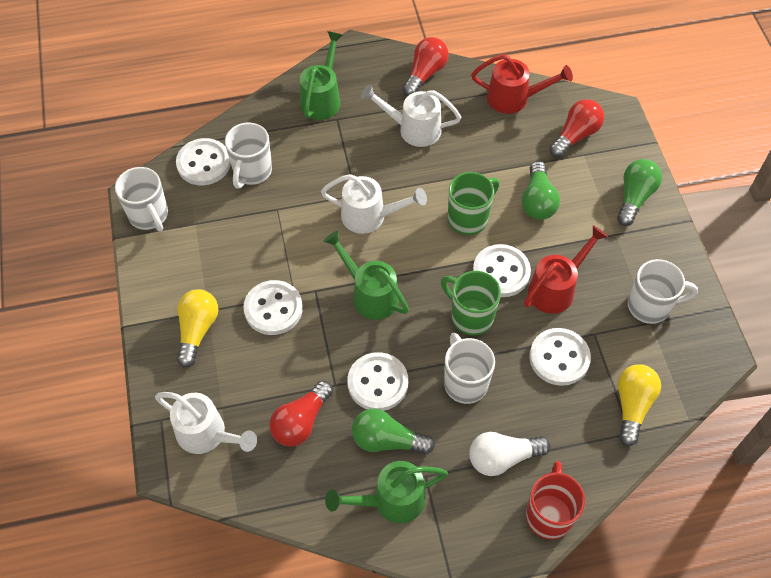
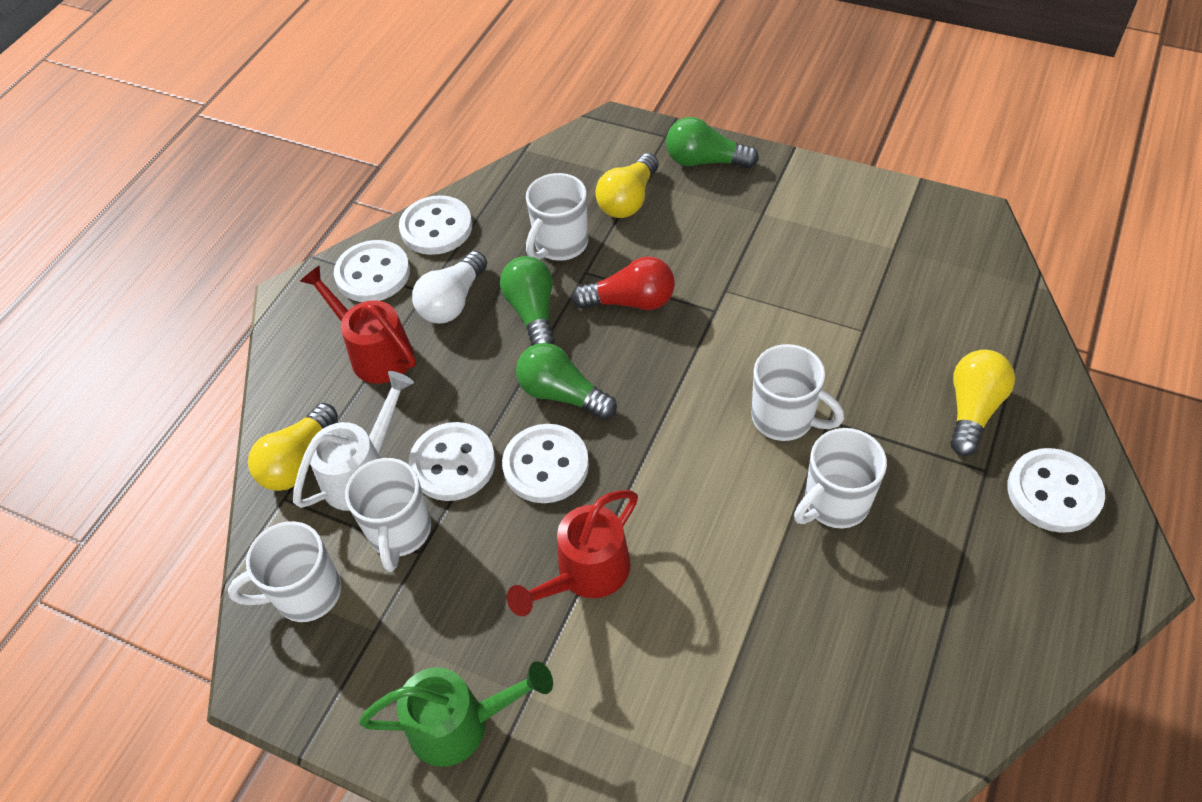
green mug: [441,271,501,335] [448,172,499,235] = 2 -> none = 0
green watering can: [300,31,343,120] [323,231,409,320] [325,461,448,523] = 3 -> [359,661,553,767] = 1
red light bulb: [269,381,333,447] [402,37,449,96] [549,99,604,158] = 3 -> [572,257,675,310] = 1
red mug: [526,461,585,540] = 1 -> none = 0
white mug: [115,167,168,231] [225,123,272,189] [444,333,495,404] [628,259,698,324] = 4 -> [228,521,341,622] [345,458,431,572] [526,173,588,261] [752,344,844,441] [794,428,887,528] = 5
white watering can: [155,392,257,454] [321,174,427,234] [361,84,461,147] = 3 -> [293,371,414,511] = 1
yellow light bulb: [177,289,218,368] [618,364,661,446] = 2 -> [248,403,338,491] [595,153,659,218] [950,350,1015,456] = 3

